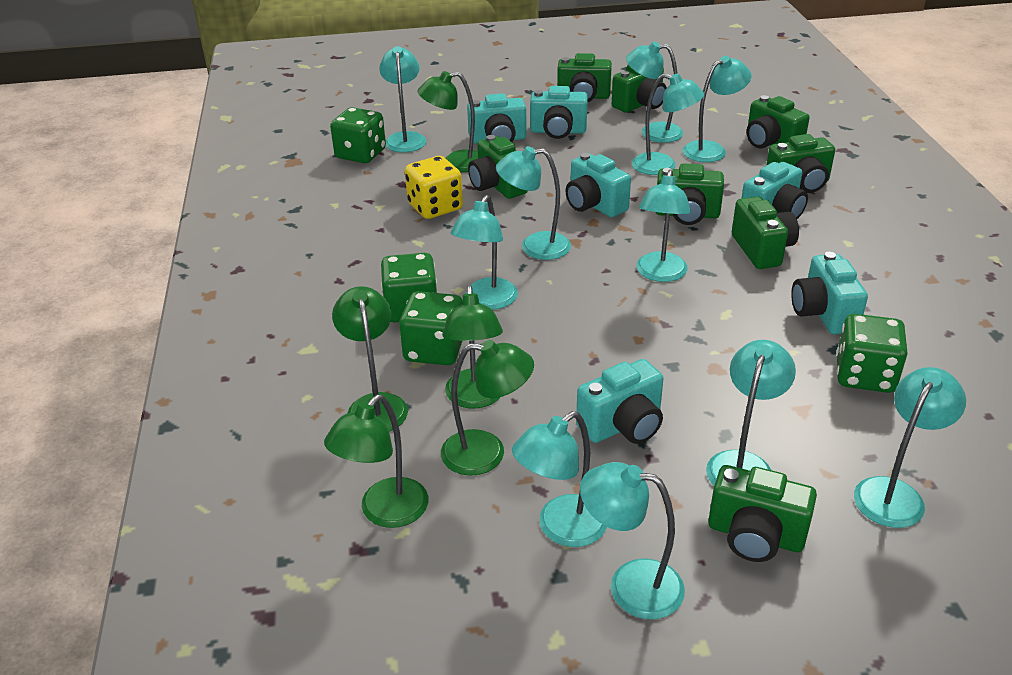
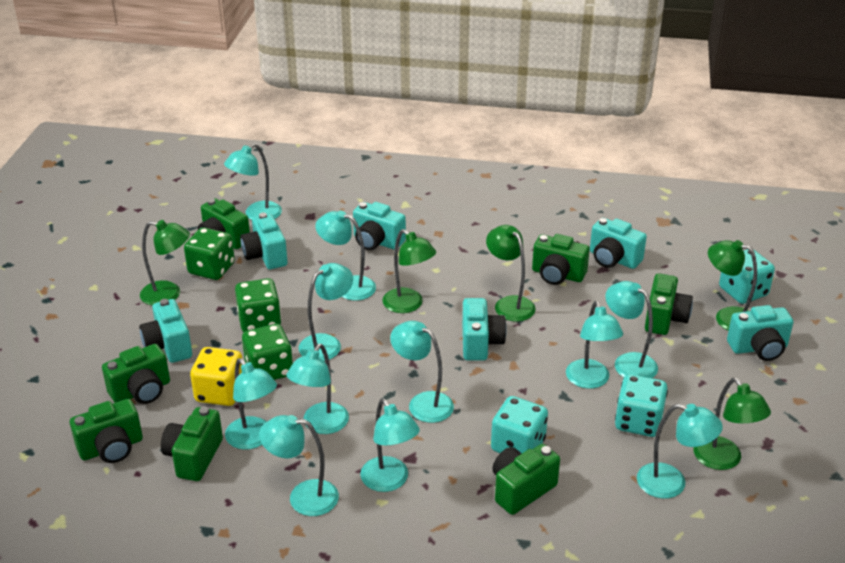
green camera: [468,135,528,199] [557,53,612,102] [612,65,667,113] [656,163,724,225] [708,465,817,562] [732,196,799,269] [747,95,809,148] [766,134,835,193] = 8 -> [70,399,143,463] [102,344,170,404] [161,407,223,481] [197,198,250,249] [492,444,560,515] [532,234,590,285] [645,273,693,335] = 7
green dice: [330,107,386,163] [381,253,437,322] [399,291,462,365] [836,314,908,393] = 4 -> [184,227,235,280] [235,278,281,332] [242,324,293,380] = 3
turquoise dice: none = 0 -> [491,396,548,453] [615,374,668,437] [719,249,775,304] = 3

